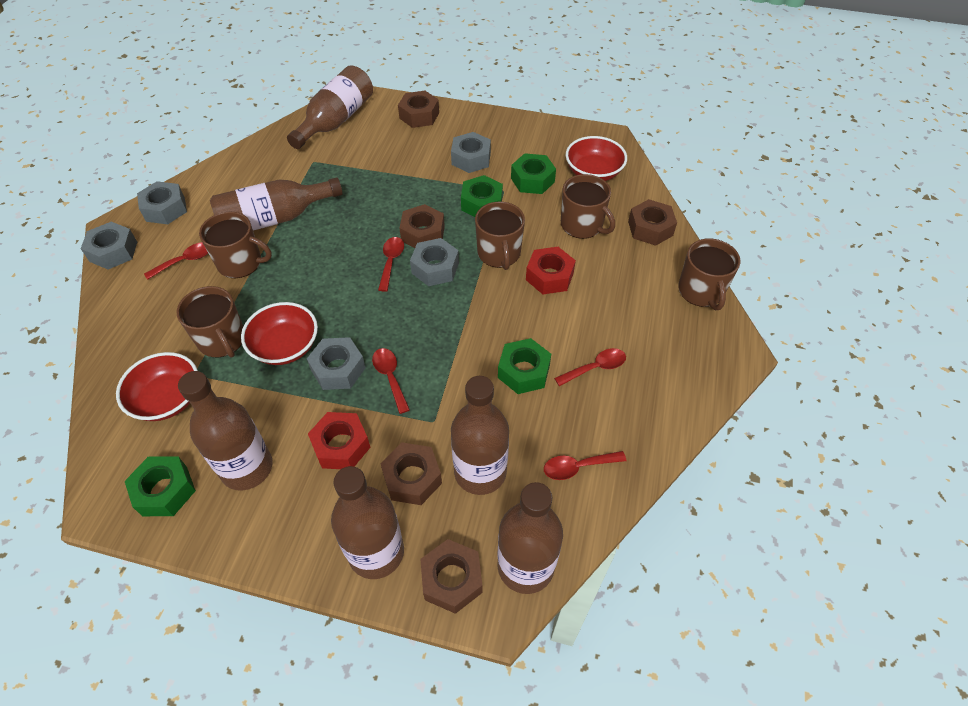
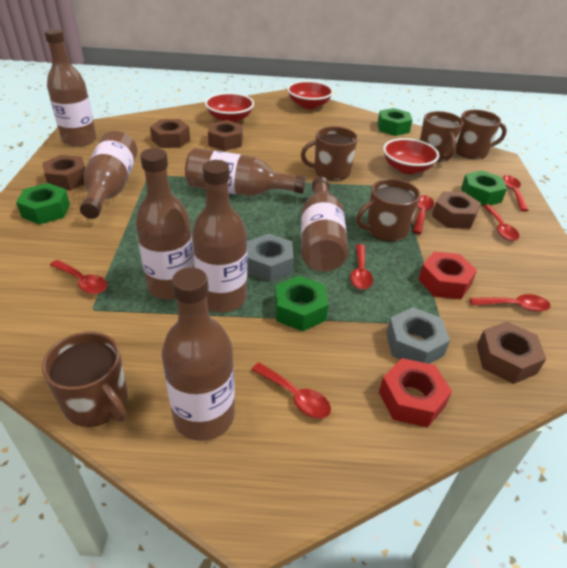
brown bottle: [178,371,272,491] [210,177,343,231] [287,65,373,149] [331,466,404,579] [451,376,509,495] [497,482,563,594] = 6 -> [44,29,97,147] [80,131,138,219] [135,148,194,300] [162,268,235,441] [185,148,306,196] [192,160,247,313] [301,177,349,272] = 7
grey nut: [81,222,137,269] [137,181,187,224] [307,337,366,390] [410,238,459,286] [451,132,491,173] = 5 -> [247,233,294,282] [386,307,450,364] = 2
red spoon: [144,242,208,280] [372,348,410,414] [378,237,404,292] [544,451,626,480] [554,348,626,386] = 5 -> [50,260,108,294] [252,362,331,419] [350,244,373,290] [412,195,434,234] [470,294,550,312] [483,205,519,241] [503,175,529,211] = 7

